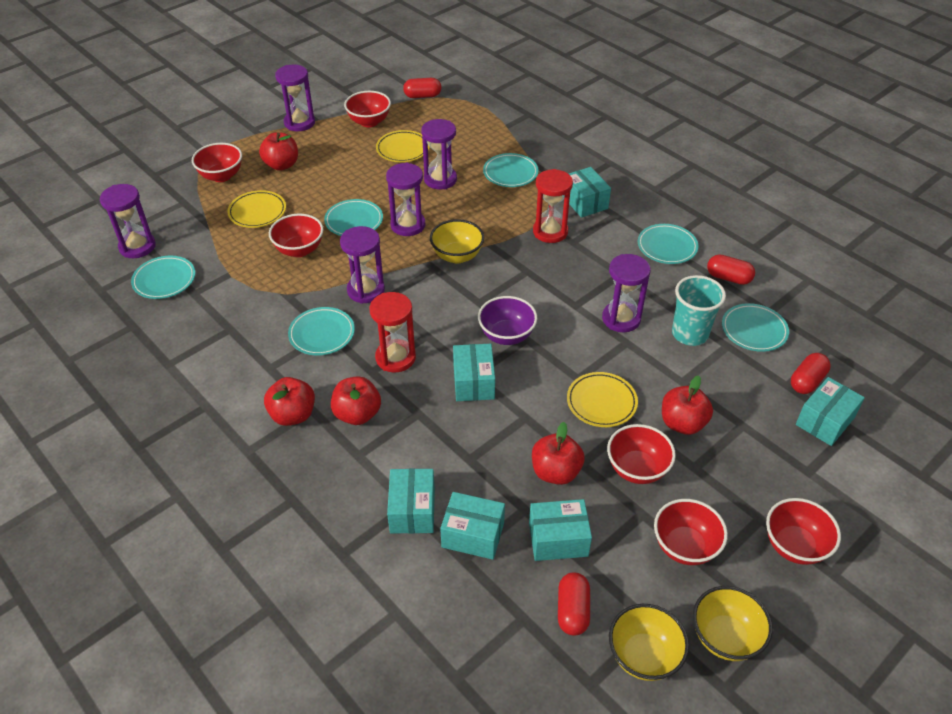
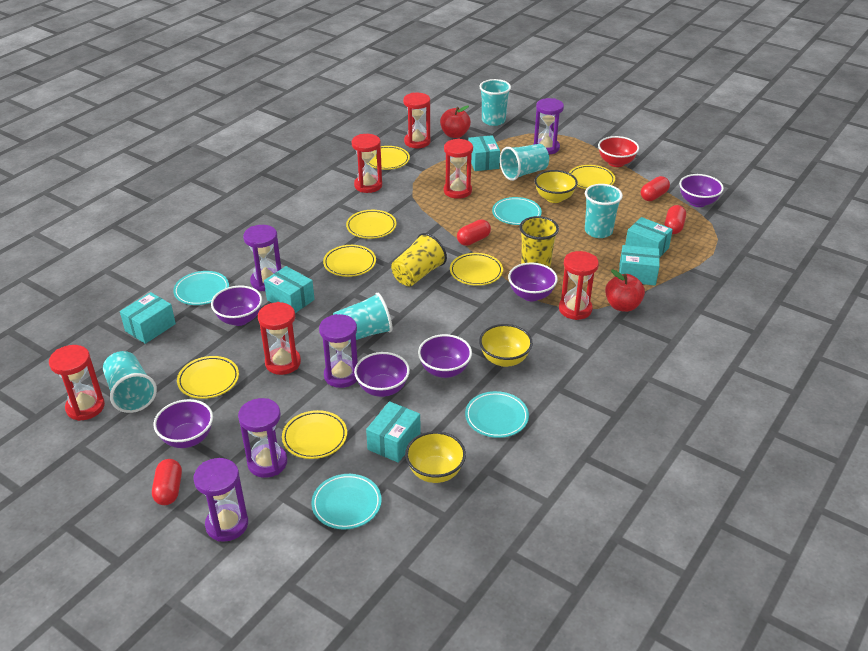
purple bowl: [478,296,537,345] = 1 -> [154,399,213,448] [211,285,262,326] [354,352,410,397] [418,334,472,378] [508,262,558,301] [679,174,724,207] = 6
purple hourglass: [100,184,156,258] [275,65,315,131] [340,226,385,304] [386,163,425,236] [421,119,457,190] [602,254,651,332] = 6 -> [193,458,248,542] [238,398,288,478] [243,225,281,291] [319,314,358,388] [533,98,564,154] = 5
red apple: [259,132,298,171] [264,377,315,426] [331,376,381,425] [532,422,585,485] [662,375,713,435] = 5 -> [440,105,471,138] [605,269,645,312] = 2
red bowl: [192,143,242,182] [269,214,323,257] [344,91,391,127] [607,424,676,484] [654,499,728,565] [766,498,841,565] = 6 -> [598,136,639,167] = 1
red hourglass: [370,292,416,373] [533,169,573,243] = 2 -> [49,345,105,421] [258,302,301,375] [352,134,382,193] [403,93,430,148] [444,139,473,199] [559,251,599,320] = 6
turquoise cup: [672,275,726,346] = 1 -> [103,351,157,413] [333,293,393,340] [479,79,511,126] [500,144,549,181] [585,184,623,238] = 5
turquoise plate: [131,256,195,299] [288,307,355,355] [324,199,383,236] [483,153,539,187] [638,224,699,264] [722,303,789,352] = 6 -> [173,271,229,305] [312,474,382,529] [465,391,529,438] [492,197,542,225] = 4
yellow cup: none = 0 -> [391,233,447,286] [519,216,559,267] = 2
yellow plate: [227,190,286,228] [376,130,430,162] [567,372,638,427] = 3 -> [177,356,239,399] [282,410,347,459] [323,245,376,277] [346,210,397,239] [369,146,410,170] [450,253,503,286] [569,165,615,189] = 7

